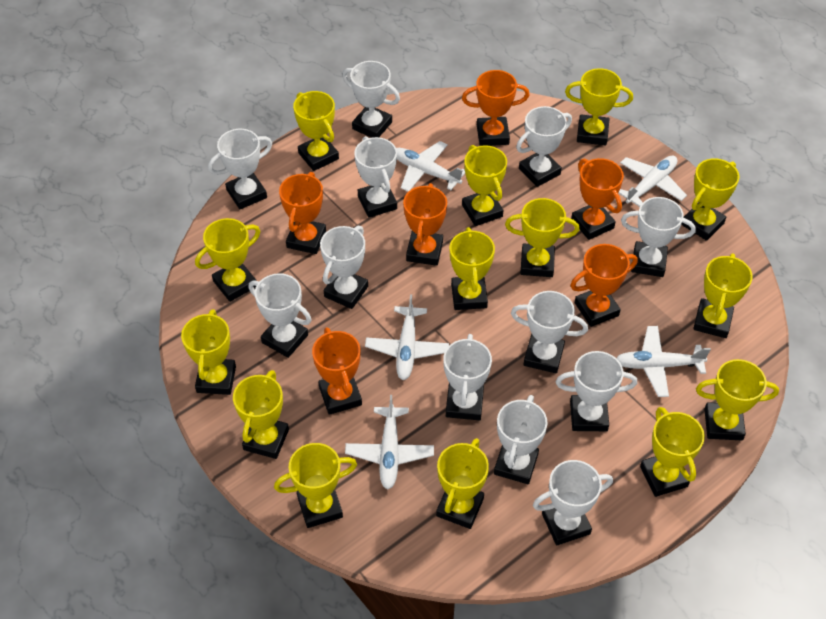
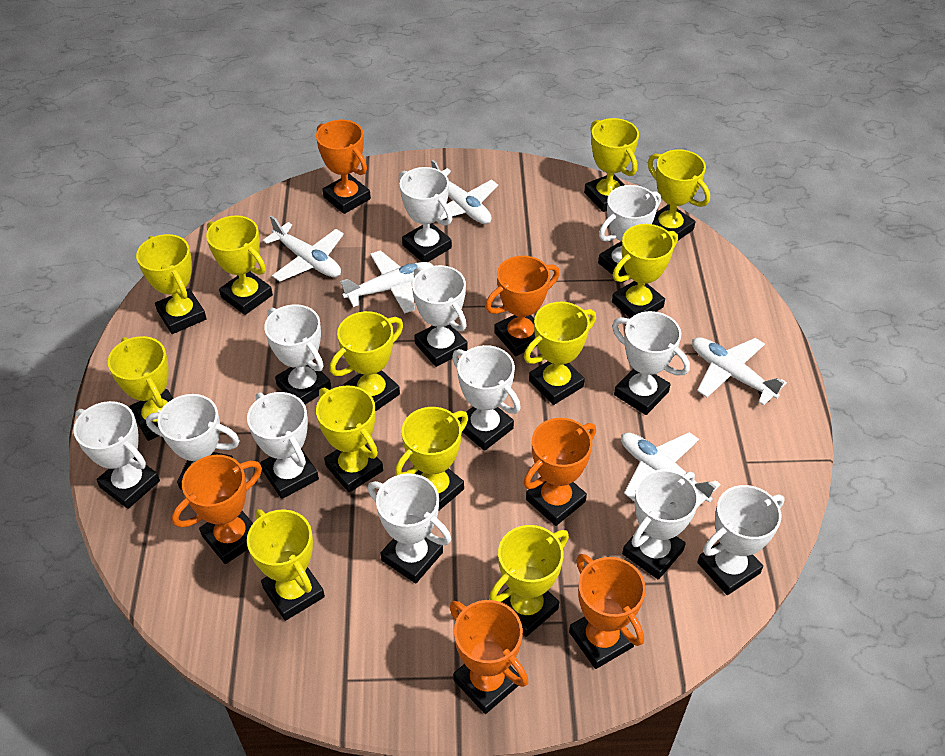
yellow trophy: [181,309,236,395] [195,218,260,302] [233,370,289,459] [274,443,357,528] [293,91,339,171] [436,438,489,529] [450,227,495,310] [462,145,507,226] [505,198,579,277] [565,68,633,145] [640,407,705,497] [681,158,739,241] [693,253,753,338] [696,359,779,440] = 14 -> [108,336,173,441] [136,234,207,334] [206,216,273,315] [247,509,325,621] [316,385,383,492] [330,311,403,411] [395,407,468,511] [489,525,569,637] [524,302,596,405] [584,118,639,212] [612,224,678,318] [648,149,710,240] = 12

